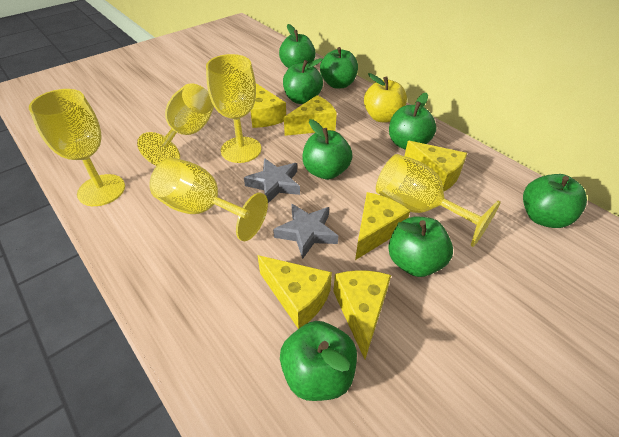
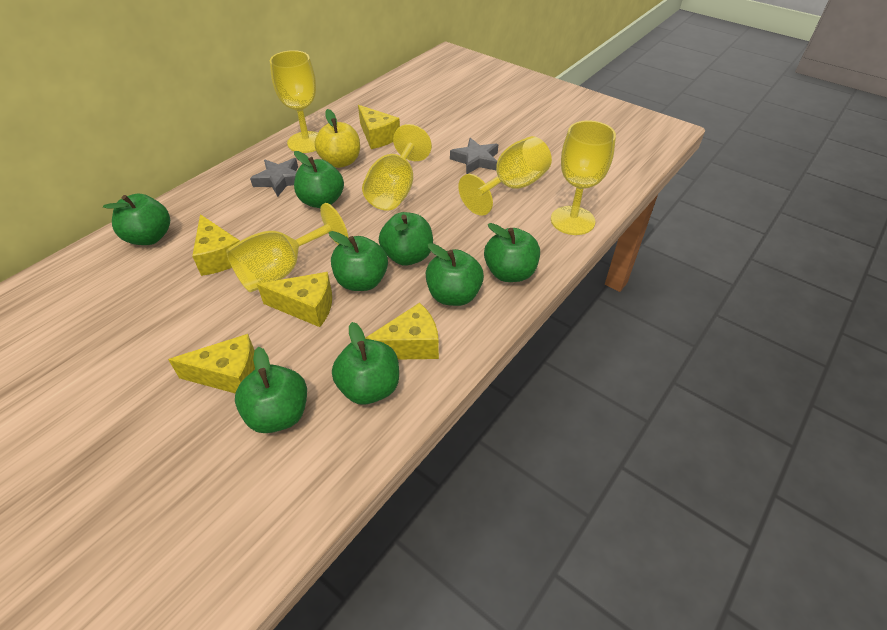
yellow cheese: [251,83,286,128] [257,255,332,329] [284,95,337,136] [333,270,391,359] [355,192,410,260] [404,141,467,191] = 6 -> [168,334,255,393] [192,214,240,276] [257,272,332,327] [358,105,400,149] [365,303,439,359] = 5

